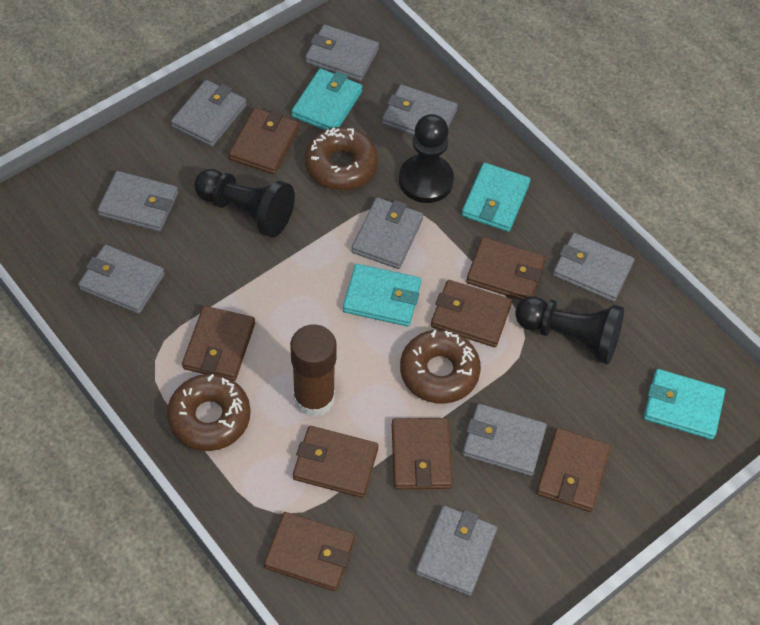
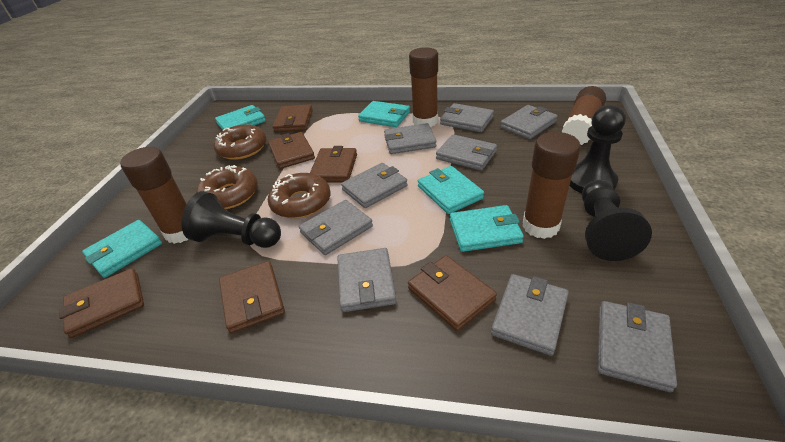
brown glue stick: [290,324,337,417] = 1 -> [120,147,189,244] [409,47,438,127] [522,132,581,239] [562,86,606,145] = 4
brown wallet: [182,306,255,381] [229,108,299,174] [264,512,355,591] [293,426,379,498] [392,418,453,489] [431,280,512,347] [466,237,546,300] [536,428,611,512] = 8 -> [59,268,144,338] [219,261,285,333] [268,132,315,169] [273,104,313,132] [310,146,357,183] [408,255,497,331] = 6
turquoise wallet: [292,68,363,130] [343,264,421,326] [462,163,531,232] [644,369,725,440] = 4 -> [82,220,162,278] [215,105,266,130] [358,101,410,127] [418,166,484,214] [450,205,524,252] = 5

